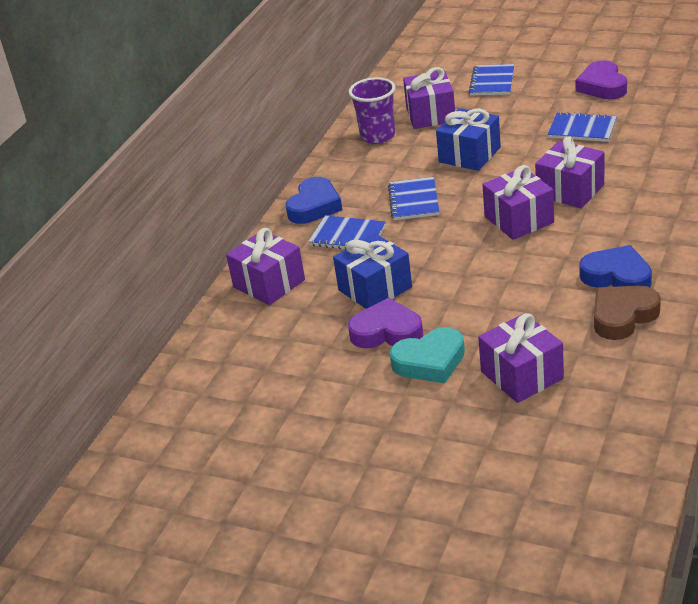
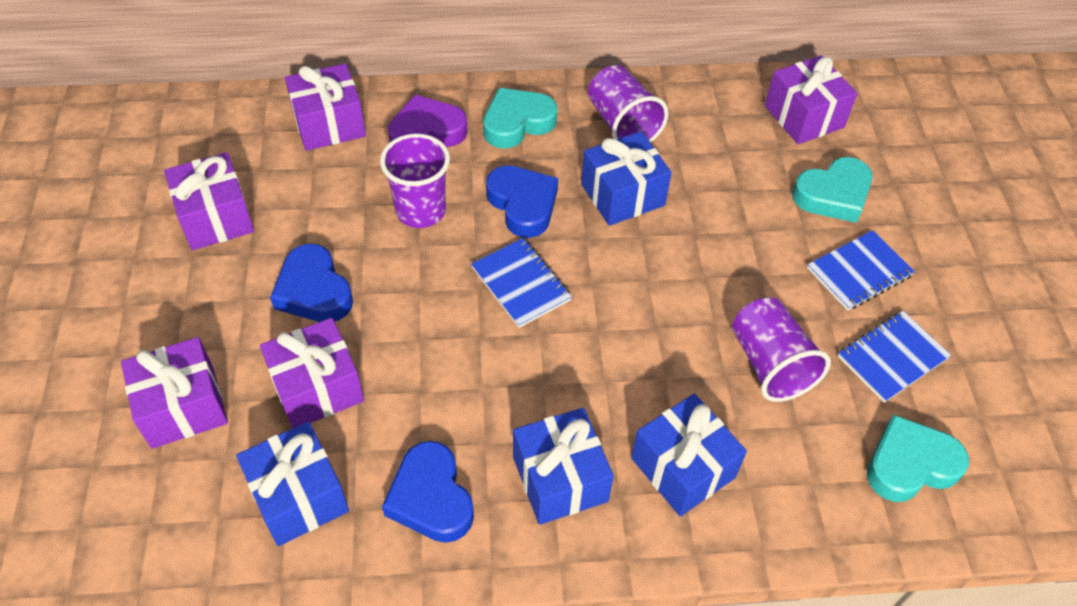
blue gift: [333,233,412,309] [436,108,501,171] = 2 -> [236,421,349,546] [513,408,614,525] [581,131,672,226] [631,394,747,516] = 4
blue heart: [285,177,342,224] [579,245,652,288] = 2 -> [270,244,353,322] [382,441,474,543] [486,165,558,238] = 3
blue notebook: [308,215,386,250] [388,177,439,220] [469,64,515,96] [547,112,617,142] = 4 -> [471,238,572,328] [807,230,915,311] [838,311,951,403] = 3
brown heart: [594,285,661,340] = 1 -> none = 0
purple cup: [349,77,396,144] = 1 -> [380,134,450,228] [588,65,669,143] [732,298,831,402] = 3
purple heart: [348,298,423,348] [575,60,627,99] = 2 -> [388,94,468,147] = 1
turquoise heart: [390,327,465,383] = 1 -> [483,88,557,149] [792,157,873,223] [867,414,969,502] = 3

